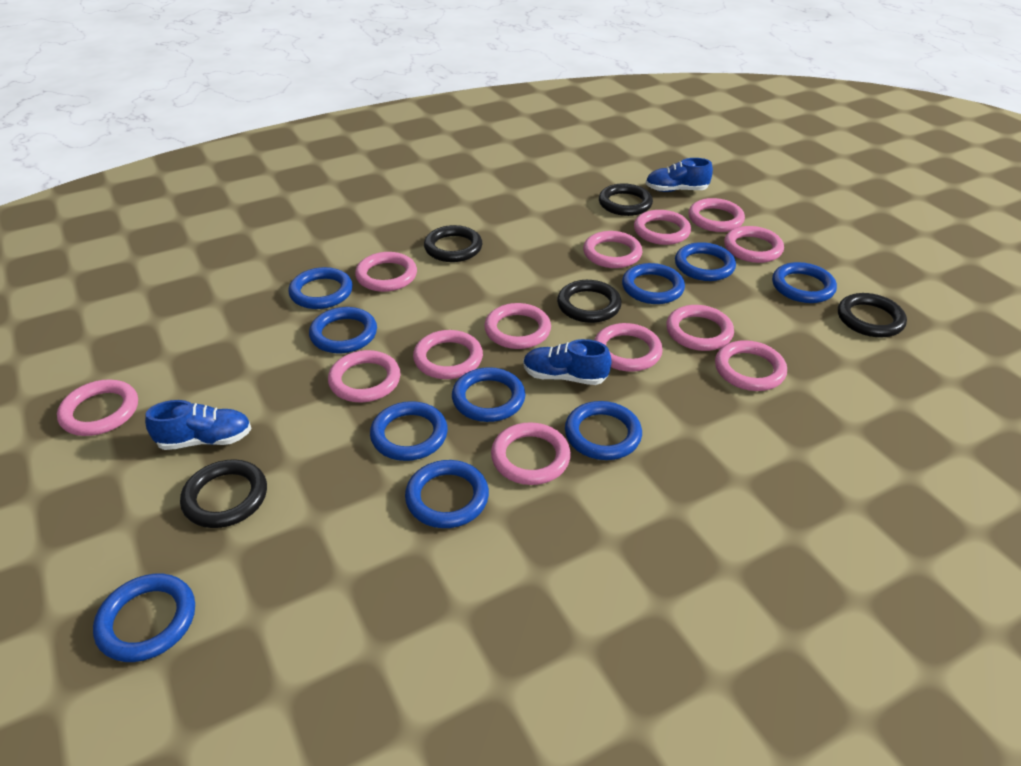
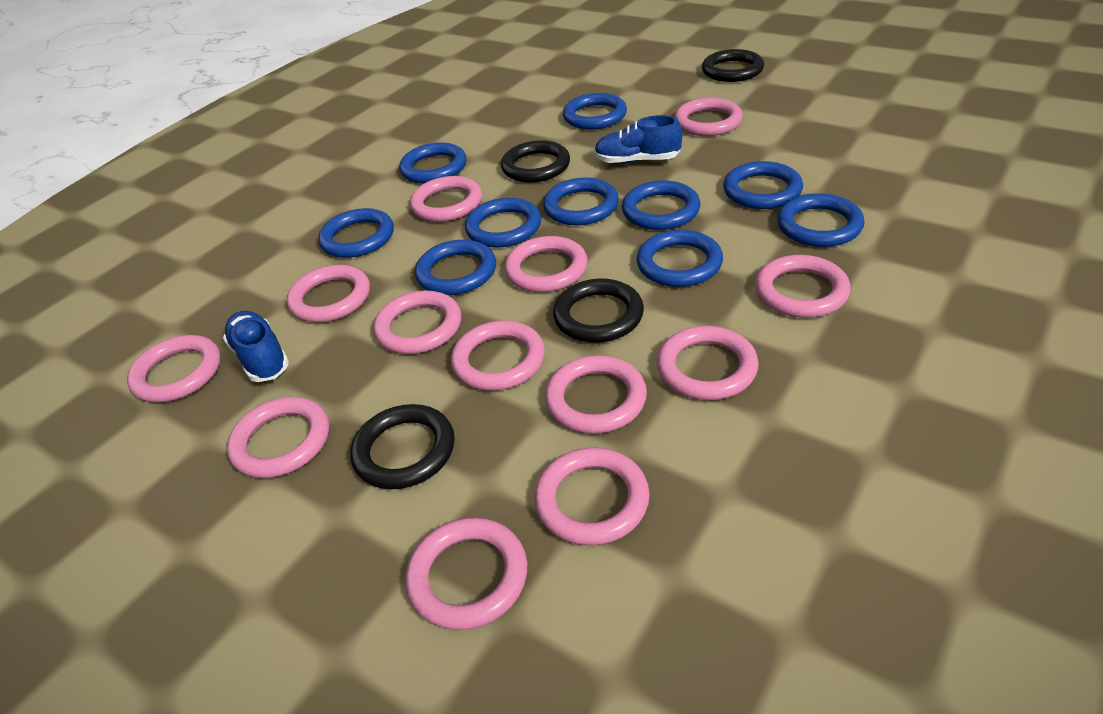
black ring: [180,459,267,528] [424,225,482,262] [557,280,622,323] [599,183,653,216] [838,293,907,338] = 5 -> [350,404,454,489] [501,140,570,183] [553,279,644,343] [702,49,764,82] = 4
blue shoe: [145,400,252,450] [523,339,612,385] [645,158,713,192] = 3 -> [223,311,289,382] [594,115,682,164] = 2

